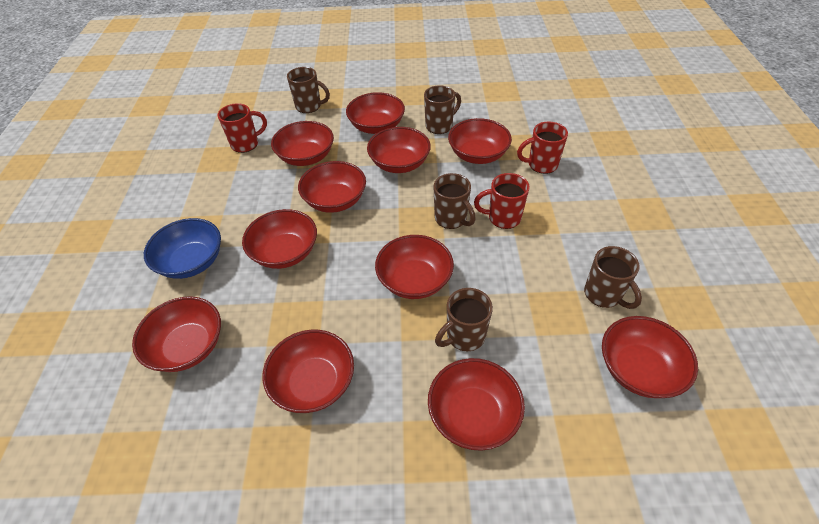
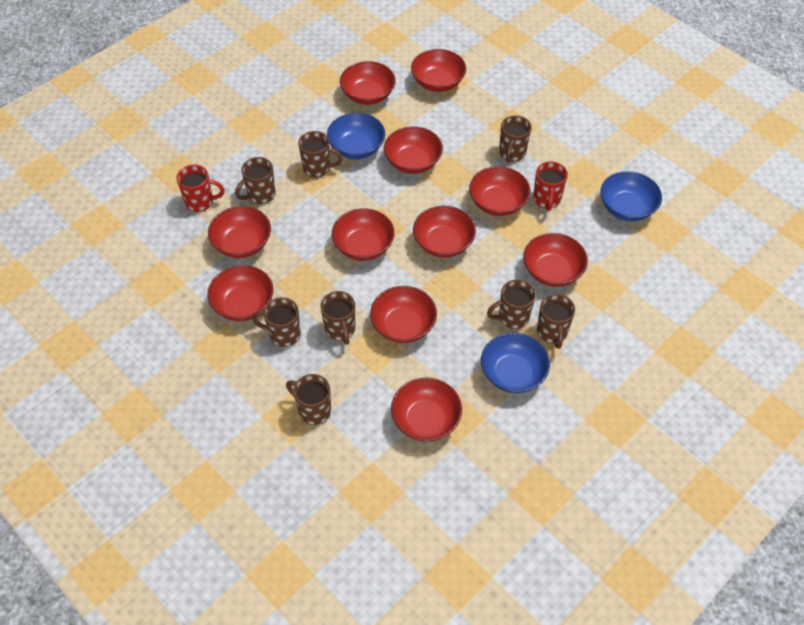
blue bowl: [144,218,221,279] = 1 -> [327,113,385,159] [481,333,550,393] [600,171,662,221] = 3
brown mug: [287,67,330,113] [424,85,461,134] [433,173,476,229] [435,288,493,351] [584,246,642,309] = 5 -> [235,157,276,204] [252,297,301,347] [286,374,331,425] [298,131,343,178] [320,291,355,345] [487,279,536,329] [499,115,532,163] [537,294,575,349] = 8
red mug: [218,103,267,153] [474,173,530,229] [517,122,568,174] = 3 -> [176,165,225,212] [533,161,568,211] = 2

